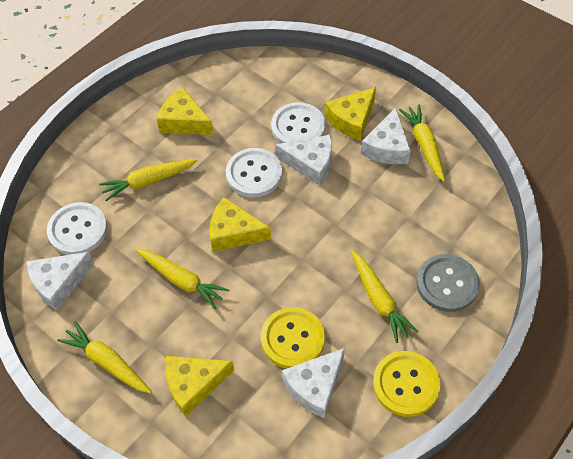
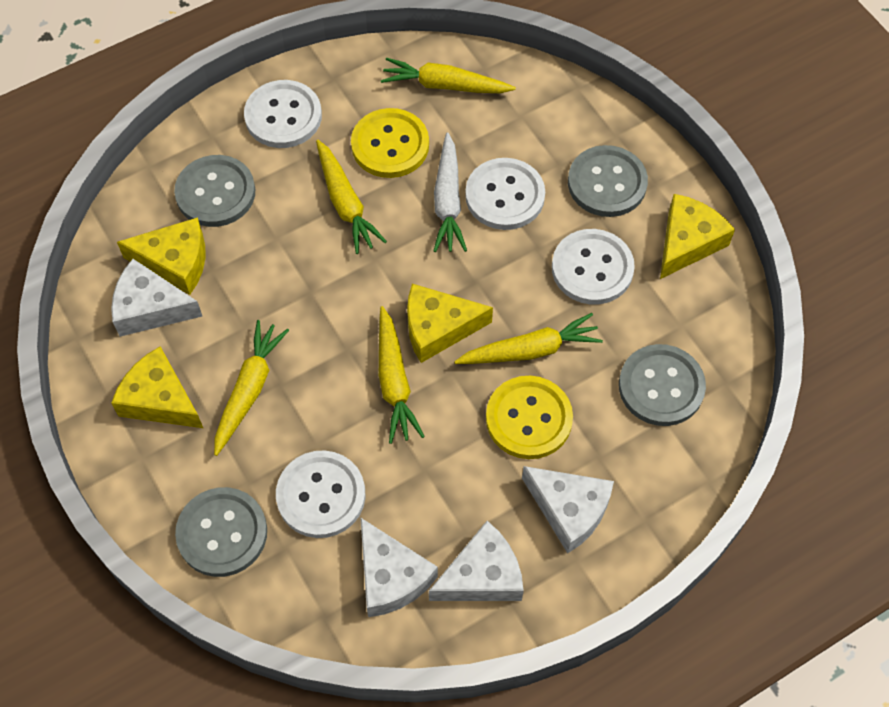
grey button: [416,254,480,312] = 1 -> [174,155,255,227] [175,487,267,577] [568,145,648,217] [619,344,706,426] = 4
white button: [47,202,107,255] [226,148,282,198] [271,102,325,144] = 3 -> [244,80,322,148] [276,450,365,538] [465,158,545,230] [552,229,635,305] = 4
white carrot: none = 0 -> [434,132,467,252] = 1

